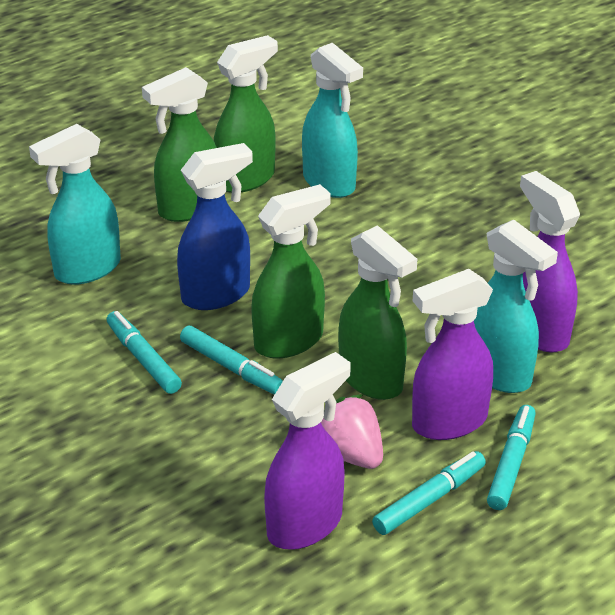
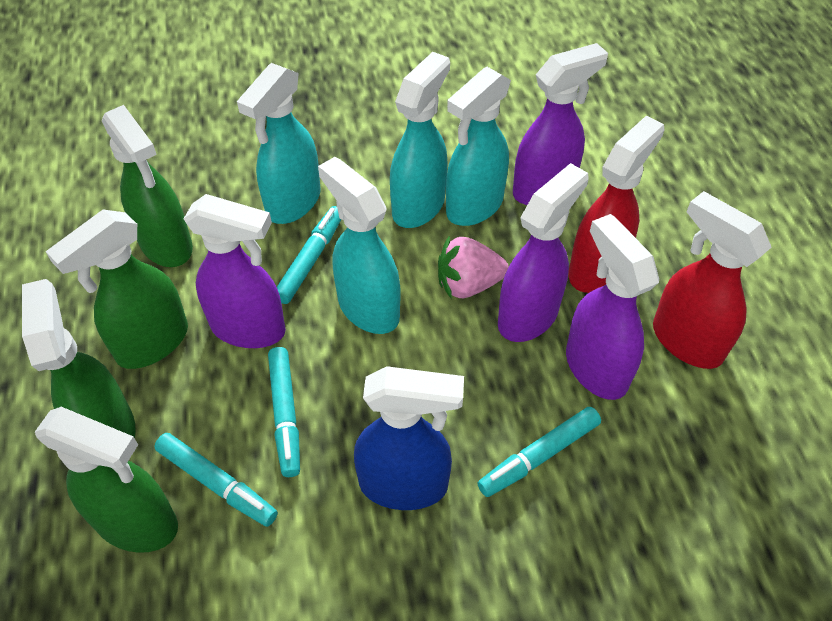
purple spray bottle: [264,352,351,550] [412,269,493,440] [520,171,580,352] = 3 -> [184,194,286,348] [498,163,589,342] [513,43,608,205] [566,214,659,400] = 4
red spray bottle: none = 0 -> [569,116,664,293] [653,191,772,369] = 2
turquoise spray bottle: [29,124,121,285] [302,43,363,198] [474,219,558,393] = 3 -> [237,63,320,224] [318,157,400,334] [390,52,450,228] [446,67,511,226] = 4

